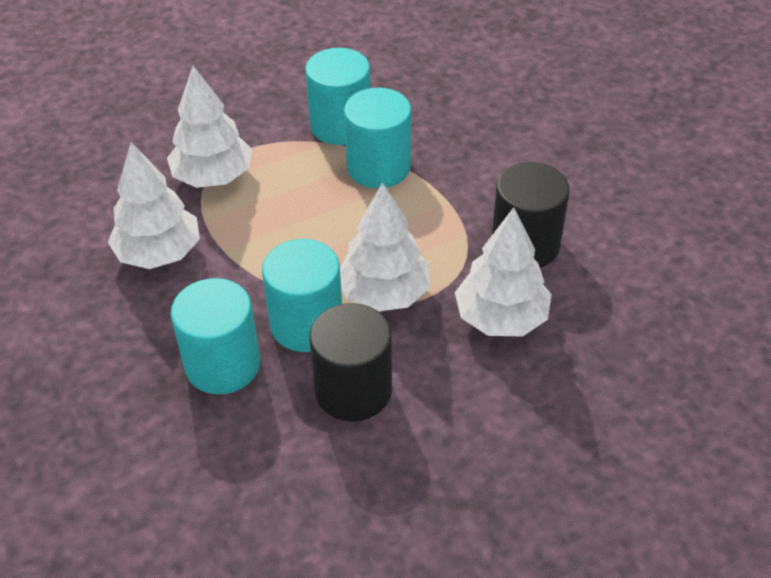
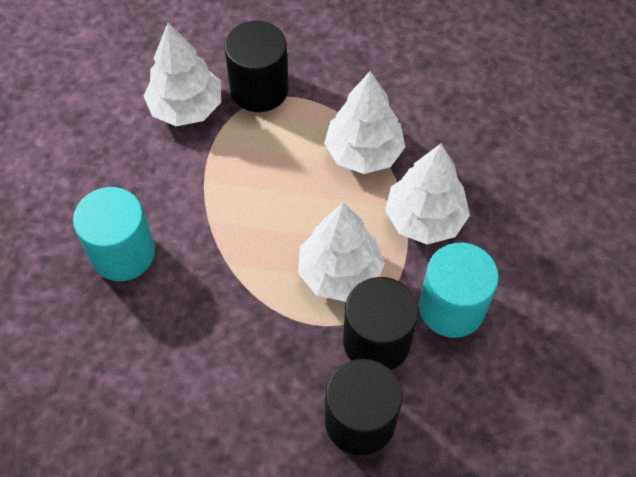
black cylinder: [309,303,392,422] [492,162,570,268] = 2 -> [224,21,289,112] [325,359,402,455] [343,277,418,370] = 3
turquoise cylinder: [171,278,260,394] [262,239,342,352] [305,48,370,145] [344,88,411,188] = 4 -> [73,187,155,281] [419,243,499,338] = 2

